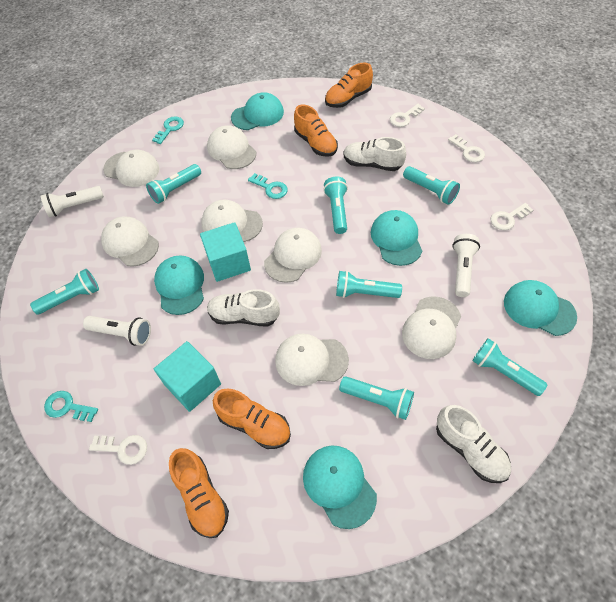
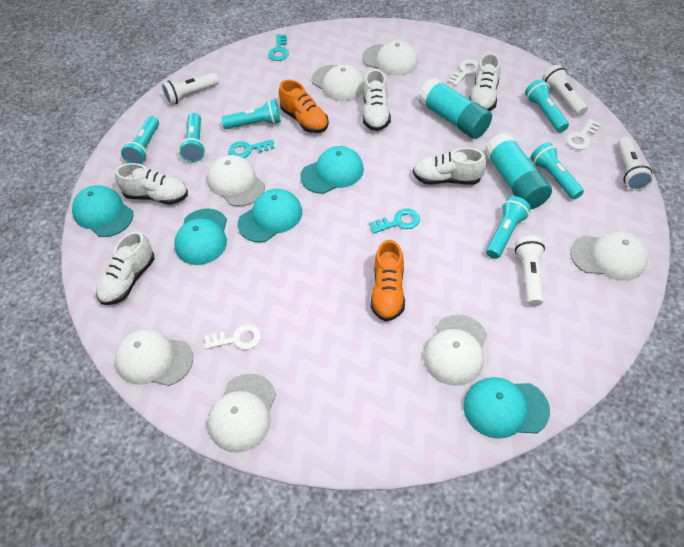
orange shoe: [169,448,229,538] [213,388,291,449] [294,104,338,157] [325,62,373,108] = 4 -> [279,80,329,133] [370,240,405,321] = 2
turquoise cube: [154,341,221,412] [200,222,251,282] = 2 -> none = 0
turquoise flashlight: [30,269,99,314] [146,164,201,204] [323,176,348,234] [336,271,402,298] [339,376,414,420] [403,166,460,205] [472,338,547,396] = 7 -> [121,116,159,164] [179,113,205,162] [221,99,281,129] [486,196,531,259] [525,79,569,132] [530,142,584,200] = 6
turquoise glue stick: none = 0 -> [418,78,492,139] [484,133,552,209] = 2
white flashlight: [41,186,104,217] [83,316,151,346] [452,234,480,297] = 3 -> [162,73,219,105] [515,236,545,306] [542,65,588,116] [618,137,653,191] = 4
white key: [89,435,147,465] [390,104,425,127] [448,134,485,162] [491,203,533,230] = 4 -> [204,324,261,350] [447,60,479,86] [566,119,601,150] = 3
white shoe: [207,289,280,326] [344,137,406,171] [436,405,511,483] = 3 -> [96,231,154,305] [115,163,188,205] [363,69,391,131] [413,148,487,185] [469,53,501,111] = 5

